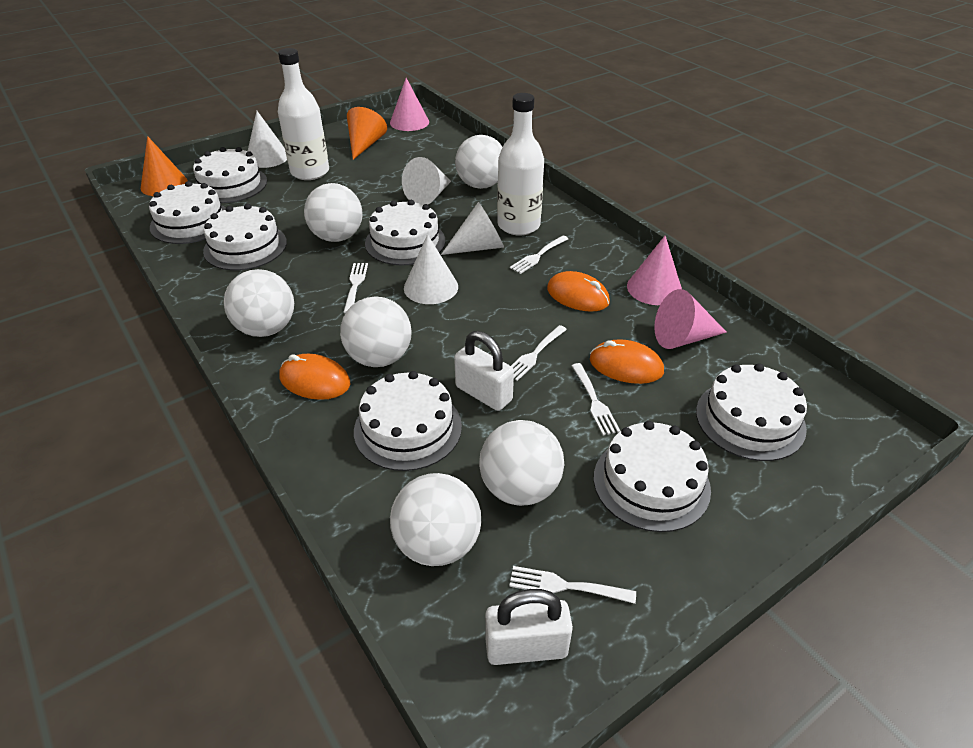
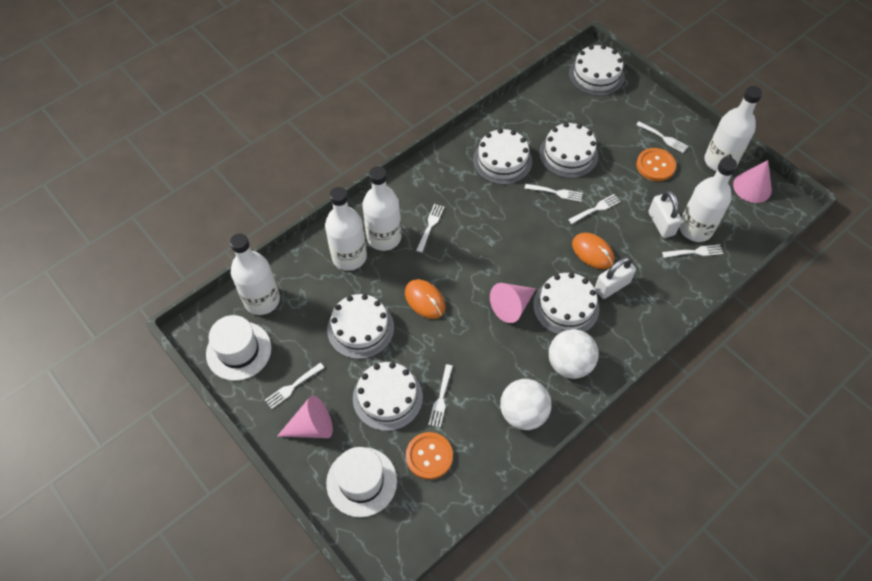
orange button: none = 0 -> [406,432,453,480] [636,148,676,181] = 2
orange cone: [141,136,188,196] [347,107,387,160] = 2 -> none = 0
orange mouse: [279,354,350,400] [547,271,610,312] [590,339,664,384] = 3 -> [405,279,445,319] [572,233,614,269] = 2
white ball: [224,269,294,337] [304,183,363,242] [340,297,412,367] [390,473,481,566] [455,135,502,189] [479,420,564,506] = 6 -> [500,379,552,430] [549,329,599,379] = 2
white bottle: [278,48,329,180] [497,93,544,236] = 2 -> [230,233,280,315] [325,187,367,271] [362,166,402,251] [679,157,737,242] [704,86,762,172] = 5
white cake: [149,181,226,244] [193,147,267,203] [203,204,287,270] [354,371,462,471] [365,200,445,265] [594,421,711,532] [696,363,807,461] = 7 -> [327,294,394,359] [353,362,423,431] [473,128,532,185] [533,272,599,335] [539,122,598,178] [569,45,625,96] = 6
white cone: [248,111,287,168] [402,157,451,205] [404,234,458,304] [441,202,504,255] = 4 -> none = 0
white fork: [343,263,368,313] [509,566,636,604] [510,236,568,274] [511,325,567,381] [571,363,620,436] = 5 -> [265,363,324,409] [416,204,444,252] [428,364,453,427] [525,184,583,202] [568,194,621,224] [636,121,688,153] [662,244,723,258] = 7
white hat: none = 0 -> [206,315,271,381] [326,447,397,517] = 2

